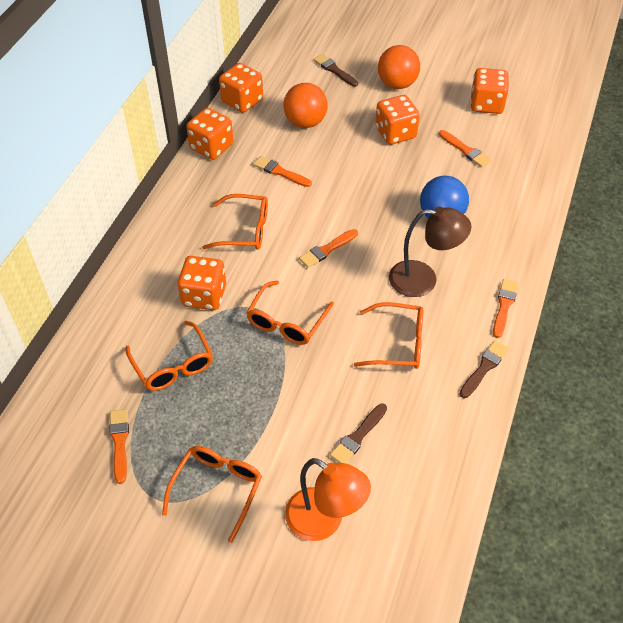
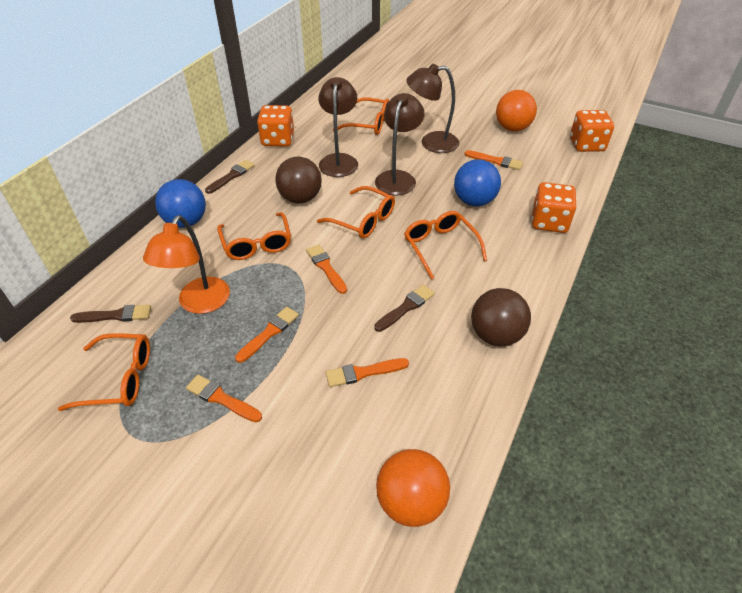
blue ball: [420,176,469,218] = 1 -> [155,179,206,228] [454,159,501,206] = 2
brown ball: none = 0 -> [275,157,322,203] [471,288,531,347] = 2
brown lamp: [389,207,471,297] = 1 -> [318,77,358,177] [375,93,424,196] [406,64,459,153] = 3
orange dice: [178,256,226,310] [186,108,233,160] [219,63,263,113] [375,95,420,145] [470,68,509,114] = 5 -> [257,105,294,146] [532,182,576,233] [570,110,614,152] = 3

